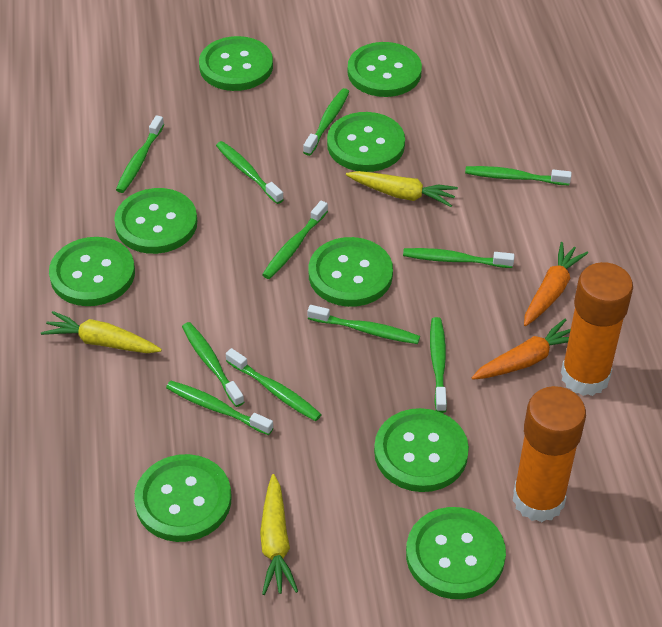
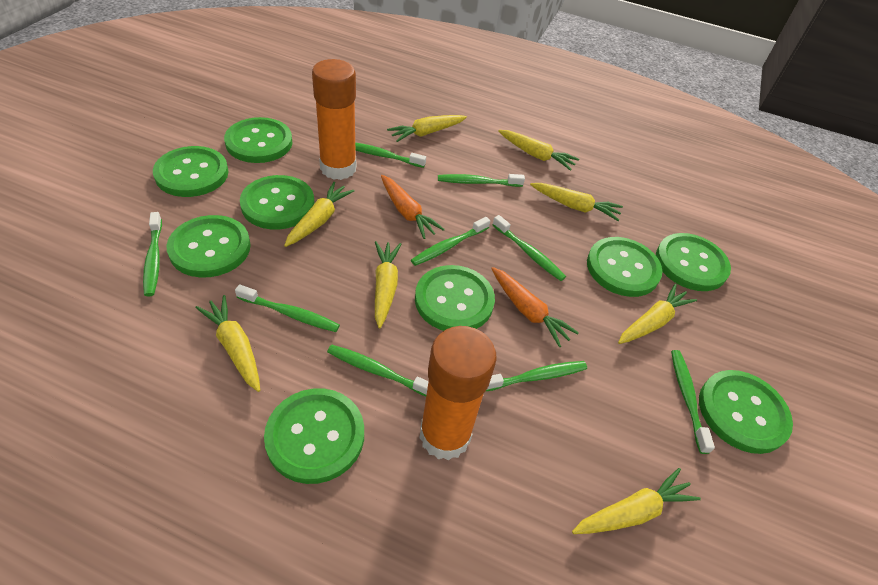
green toothbrush: [116,115,164,193] [166,381,273,435] [182,322,244,407] [216,141,284,204] [226,348,322,421] [262,201,328,279] [303,88,349,156] [307,305,420,344] [403,248,515,268] [430,317,447,413] [465,166,572,185] = 11 -> [143,212,162,297] [235,285,340,332] [327,345,429,396] [355,142,426,168] [411,217,490,266] [438,174,525,187] [485,361,587,392] [492,215,566,281] [671,350,715,454] = 9
yellow carrot: [41,311,162,353] [260,474,298,595] [346,171,458,207] = 3 -> [195,295,260,392] [284,182,355,247] [375,241,401,329] [387,115,467,142] [498,130,579,171] [530,183,623,221] [572,468,701,534] [618,284,697,344] = 8

